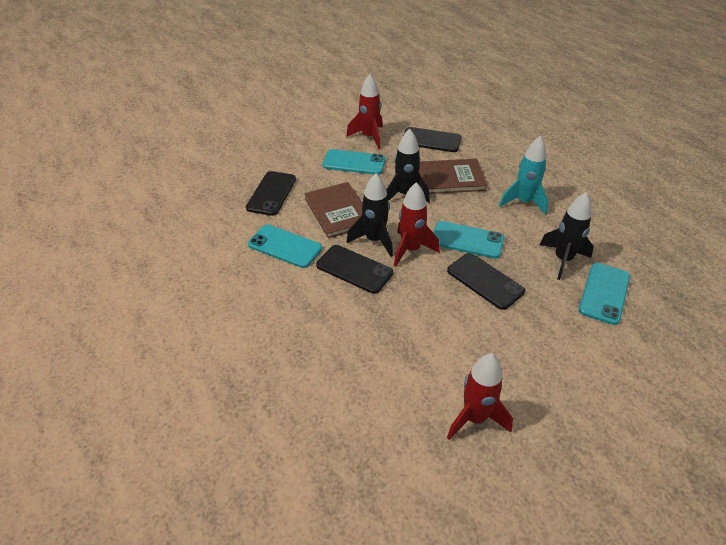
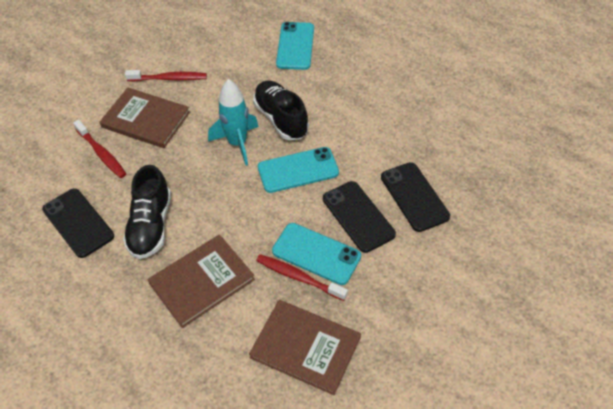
black phone: [246,171,296,216] [316,245,393,294] [403,127,462,152] [447,253,525,310] = 4 -> [42,188,114,258] [323,181,396,253] [381,162,450,232] = 3
black rocket: [347,173,393,257] [386,129,430,203] [540,192,594,280] = 3 -> none = 0
black shoe: none = 0 -> [123,165,171,259] [253,81,309,140] = 2
brown book: [304,182,363,239] [419,159,487,194] = 2 -> [100,87,190,148] [148,234,255,328] [249,300,361,395] = 3
red rocket: [346,74,383,149] [394,182,440,267] [447,354,513,440] = 3 -> none = 0
red toothbrush: none = 0 -> [73,120,126,178] [125,70,207,81] [256,254,348,301] = 3
turquoise phone: [248,225,322,268] [322,149,386,175] [433,221,504,259] [579,263,630,325] = 4 -> [258,147,339,193] [272,223,361,285] [276,22,314,70] = 3

